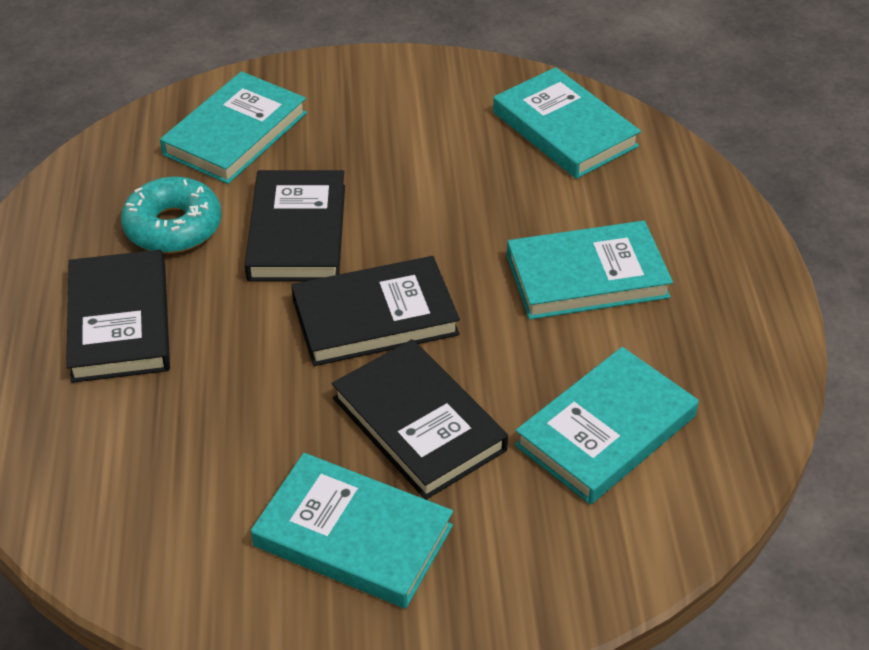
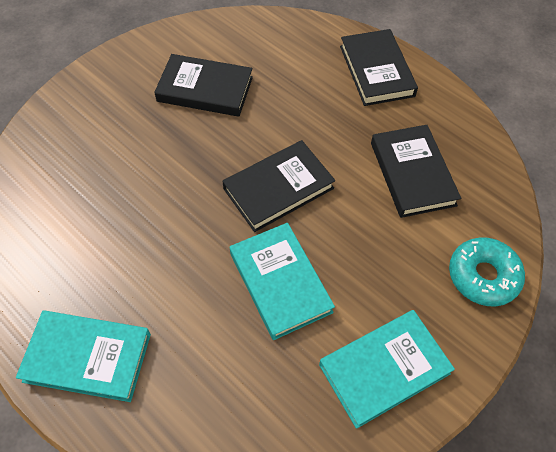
turquoise book: [160,71,307,184] [251,453,453,608] [493,67,641,179] [507,221,673,320] [515,347,699,504] = 5 -> [16,310,151,402] [230,223,335,340] [319,310,455,429] = 3

